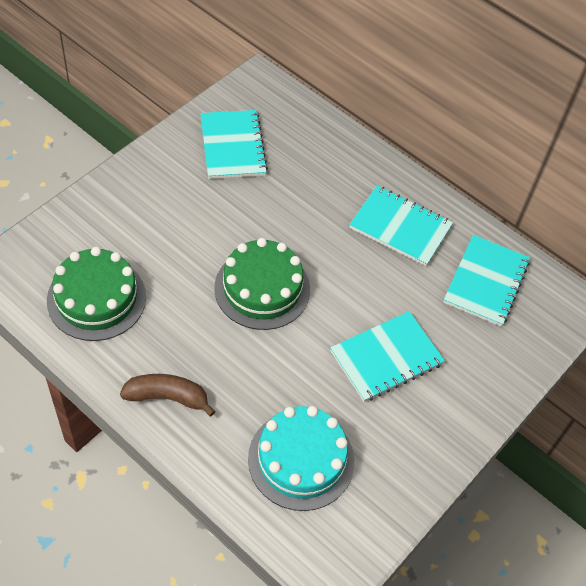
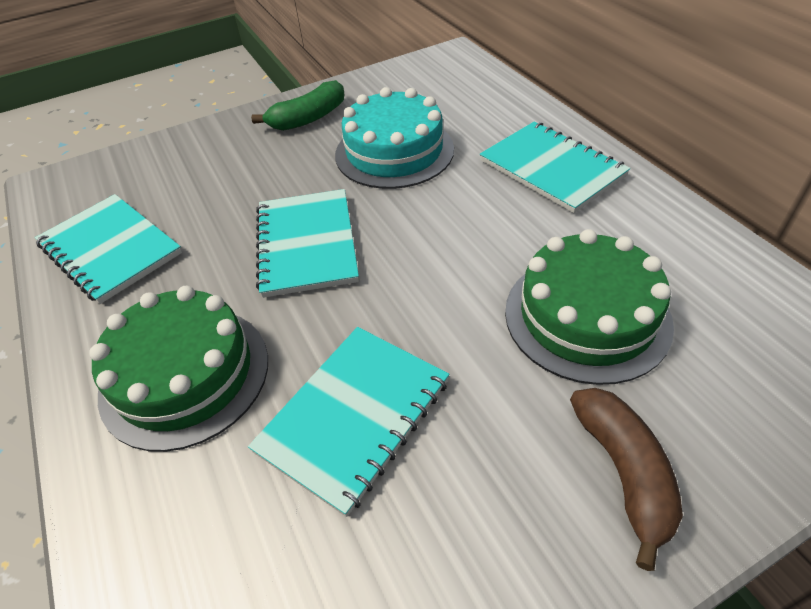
green banana: none = 0 -> [251,80,345,131] = 1

